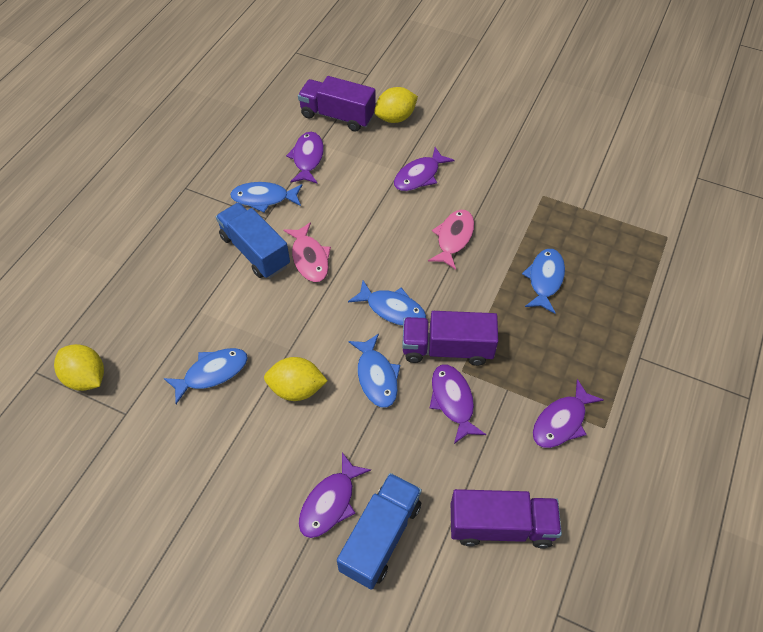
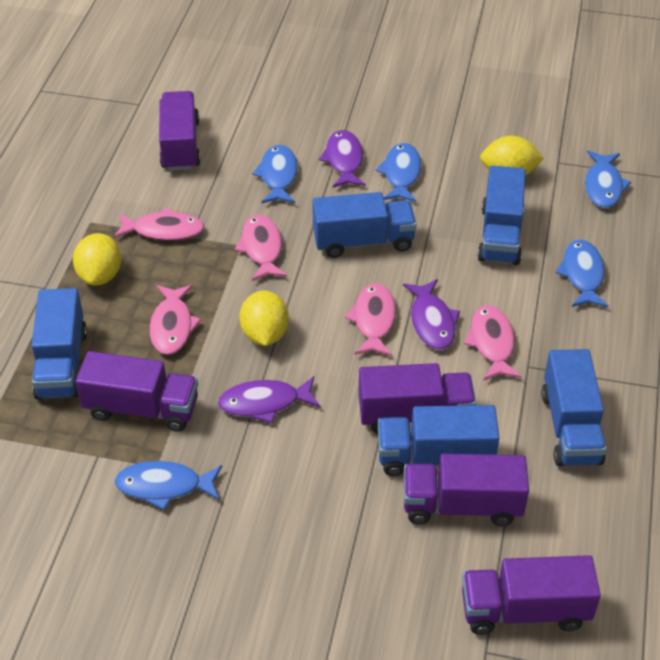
blue truck: [216,202,290,278] [337,473,422,590] = 2 -> [31,288,87,400] [312,192,417,258] [378,405,500,476] [477,166,526,265] [541,349,607,466] = 5
pink fish: [283,222,331,282] [428,210,474,270] = 2 -> [114,207,204,241] [149,285,201,355] [235,215,287,281] [345,283,396,356] [464,305,522,381] = 5
purple fish: [286,132,324,184] [298,452,371,538] [394,147,455,191] [430,364,486,444] [533,379,604,448] = 5 -> [218,376,320,423] [319,130,366,188] [403,279,460,350] = 3
purple truck: [298,76,376,132] [402,311,498,366] [451,489,562,549] = 3 -> [76,351,198,432] [159,91,201,171] [358,363,476,434] [404,453,529,526] [462,555,601,635] = 5

